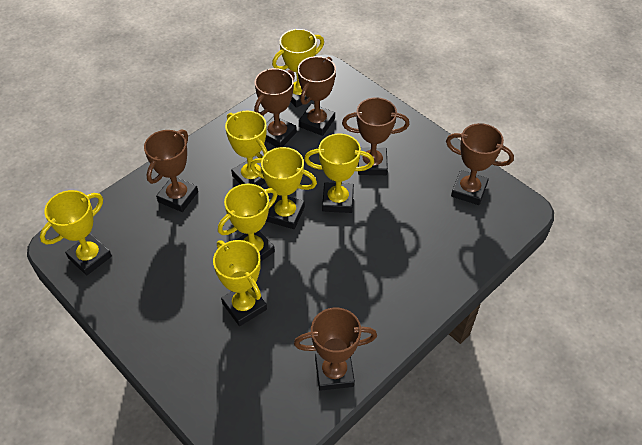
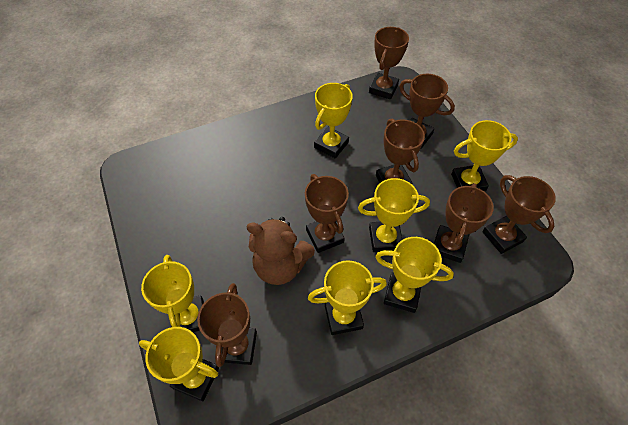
brown teddy bear: none = 0 -> [247,217,315,285] = 1
brown trophy: [144,129,198,212] [254,68,297,148] [294,308,377,391] [298,56,336,136] [342,97,409,175] [446,123,514,205] = 6 -> [197,283,257,367] [305,174,349,253] [369,27,409,99] [376,118,425,184] [399,74,455,149] [434,183,494,263] [482,175,556,254] = 7

